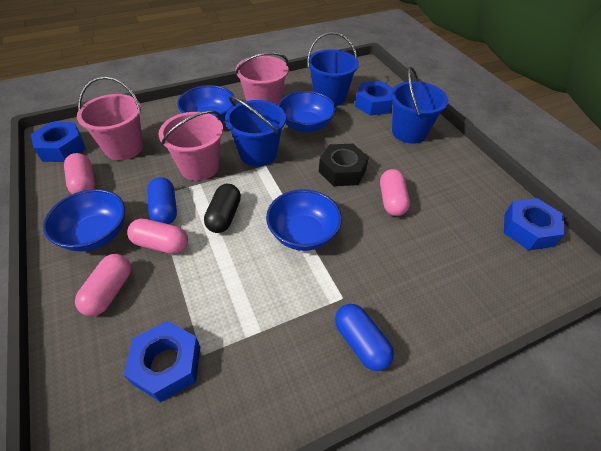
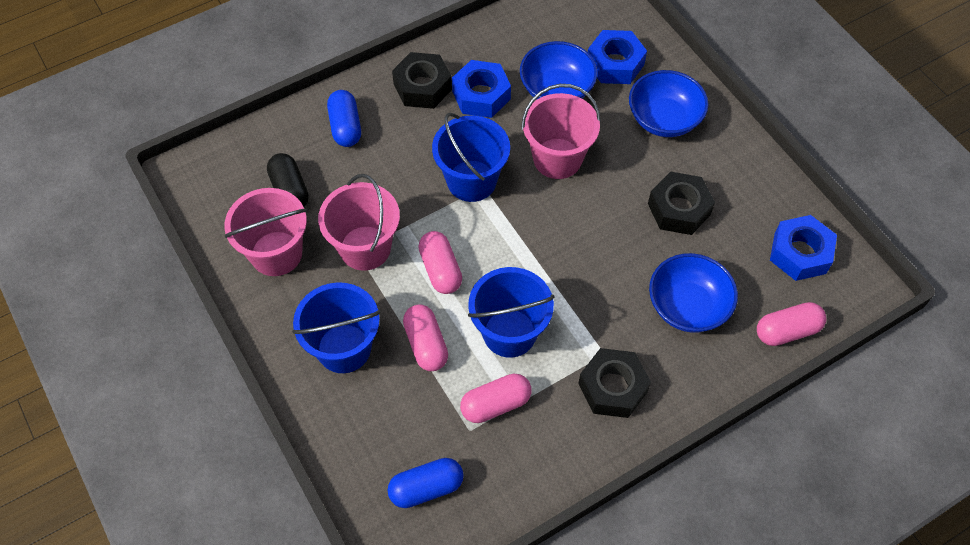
black nut: [319,144,369,186] = 1 -> [392,52,452,109] [578,348,651,418] [648,171,715,235] = 3
blue bowl: [43,189,125,251] [177,85,236,122] [266,189,342,251] [278,91,336,132] = 4 -> [520,41,598,100] [629,70,709,137] [649,253,738,333] = 3
blue nut: [31,122,86,162] [124,321,200,402] [355,81,393,116] [504,198,565,250] = 4 -> [452,60,511,118] [588,30,647,84] [770,215,837,281] = 3

